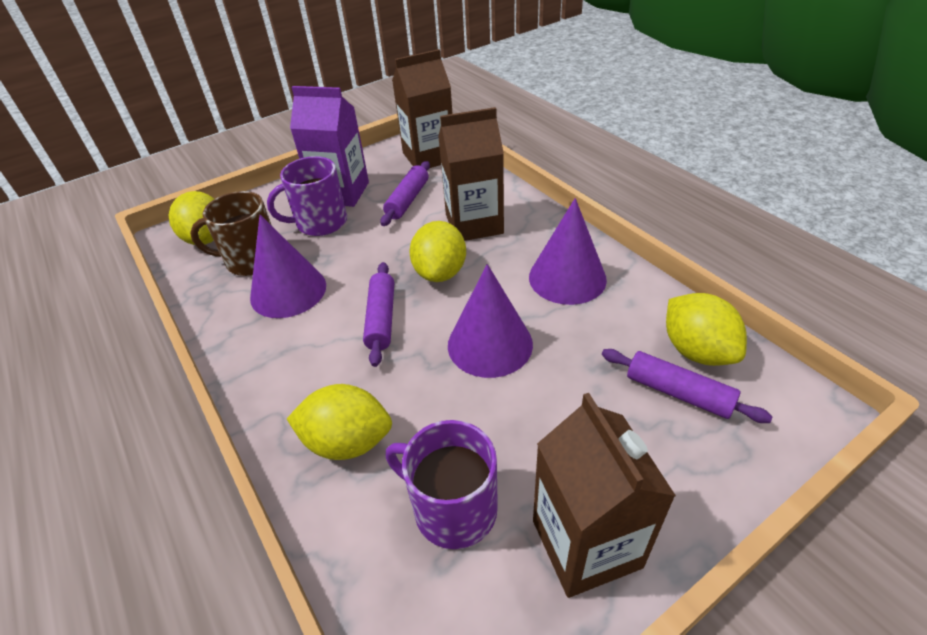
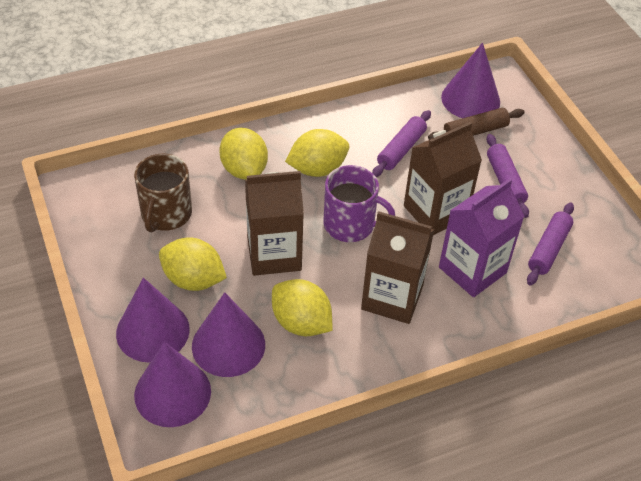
brown rolling pin: none = 0 -> [428,108,525,140] = 1
purple cone: [250,215,326,318] [448,264,533,378] [529,198,607,305] = 3 -> [116,278,190,363] [134,342,211,427] [192,292,265,377] [441,43,500,118] = 4
purple mug: [267,156,347,236] [386,420,498,549] = 2 -> [323,165,395,242] = 1

